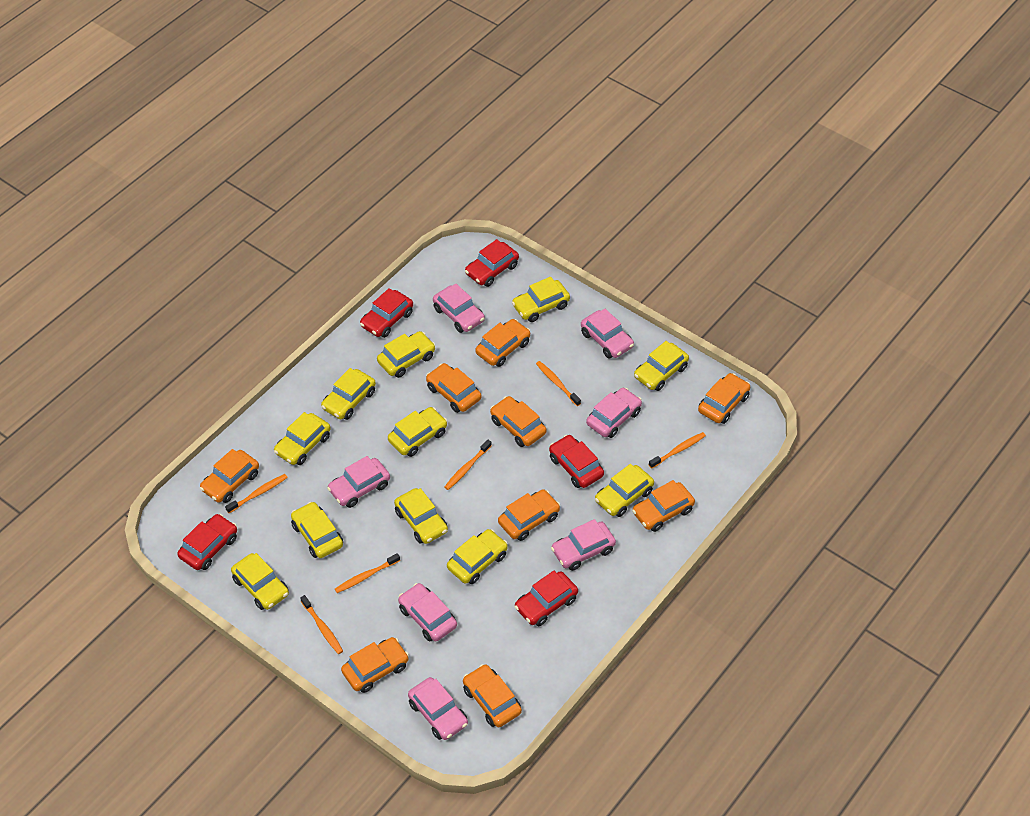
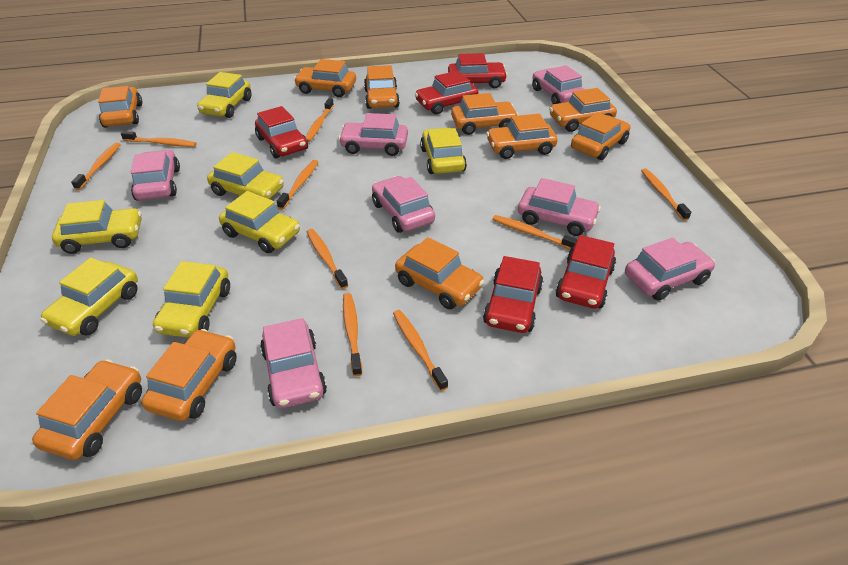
orange car: [200,449,259,503] [341,637,409,693] [426,363,482,413] [463,664,522,727] [475,319,530,367] [490,396,546,447] [498,489,560,541] [632,480,695,532] [698,373,750,424] = 9 -> [32,359,142,460] [98,86,142,128] [141,329,237,421] [294,59,356,97] [364,65,400,109] [395,237,484,309] [451,93,519,135] [486,114,558,159] [549,88,617,132] [571,112,630,160] = 10
orange toothbrush: [225,474,288,513] [300,595,343,654] [335,553,400,593] [444,439,492,490] [536,361,581,406] [649,432,706,469] = 6 -> [71,143,121,190] [121,131,197,147] [277,160,318,210] [306,98,334,142] [307,229,348,289] [343,293,362,377] [393,310,448,391] [492,215,578,250] [641,168,691,221] = 9
yellow car: [231,553,289,610] [274,412,331,465] [291,502,343,558] [321,368,376,420] [377,331,435,378] [388,407,447,457] [394,488,448,544] [447,529,508,584] [512,277,570,322] [595,464,654,517] [634,341,689,391] = 11 -> [41,258,138,336] [52,200,142,254] [153,261,230,338] [197,72,252,118] [207,152,284,199] [219,191,300,253] [420,128,467,174] = 7

